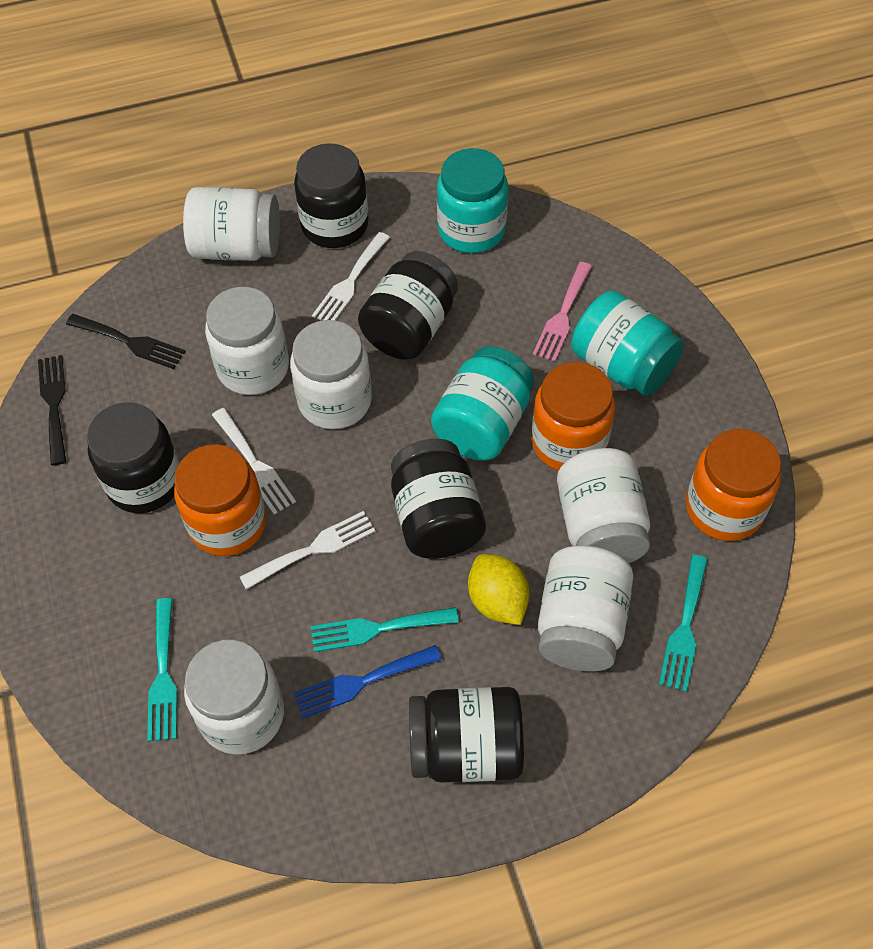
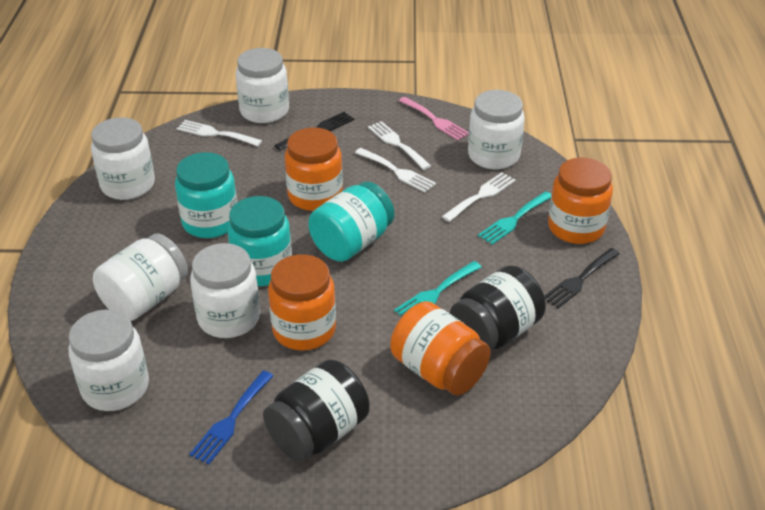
black jar: [87,402,180,513] [294,143,369,248] [358,251,458,359] [391,439,486,559] [409,687,524,783] = 5 -> [263,359,370,461] [450,265,546,350] = 2
orange jar: [174,444,266,556] [531,362,615,471] [686,429,781,541] = 3 -> [268,254,336,351] [285,127,343,211] [390,301,491,396] [548,158,613,244] = 4
turquoise fork: [147,598,177,742] [311,607,459,652] [659,555,708,692] = 3 -> [394,261,482,316] [478,191,551,245] = 2
white fork: [212,408,296,514] [240,511,376,590] [312,232,390,321] = 3 -> [176,120,262,146] [355,148,436,192] [368,121,431,170] [442,172,515,222] = 4
yellow lemon: [468,554,530,625] = 1 -> none = 0

